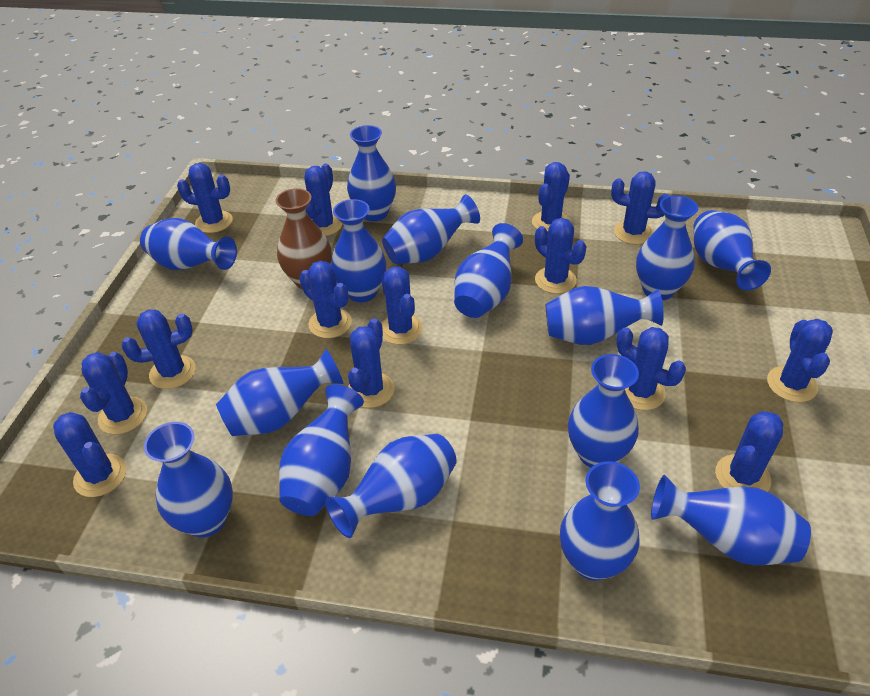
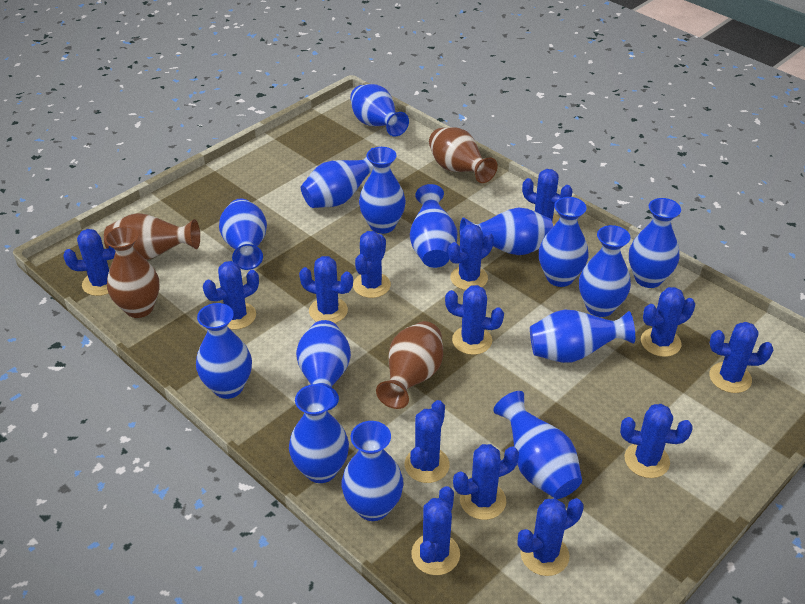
brown vase: [275,188,332,289] = 1 -> [104,213,200,260] [104,226,160,318] [376,321,443,409] [429,127,498,183] = 4

